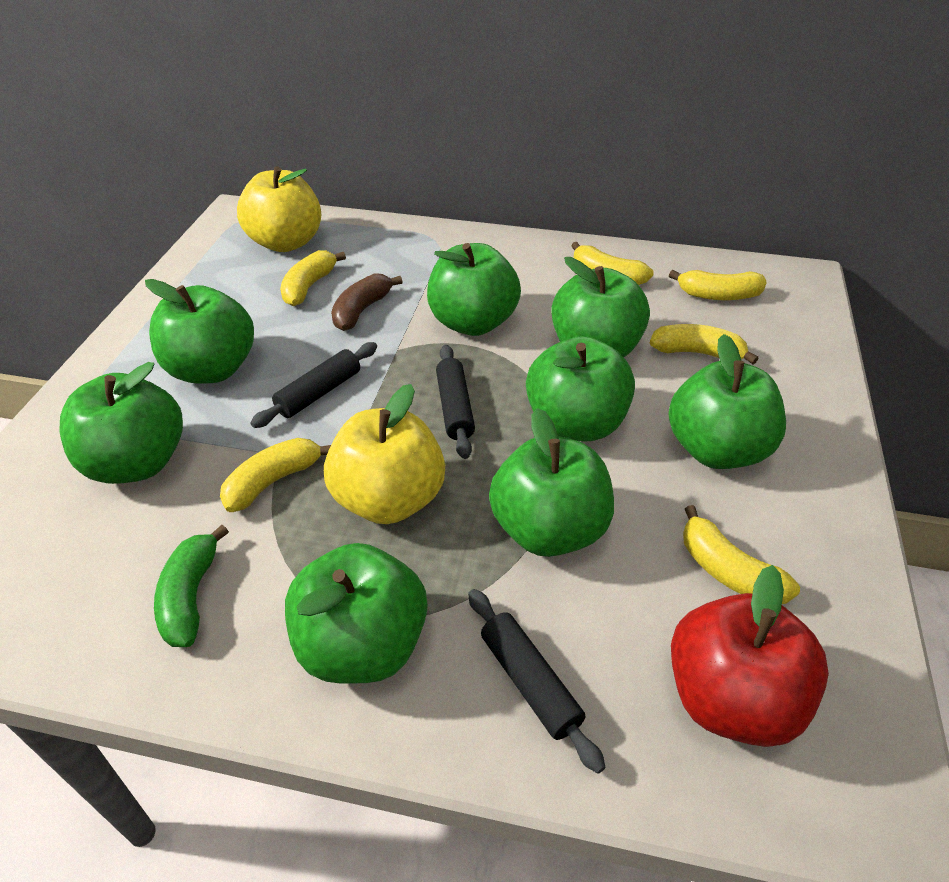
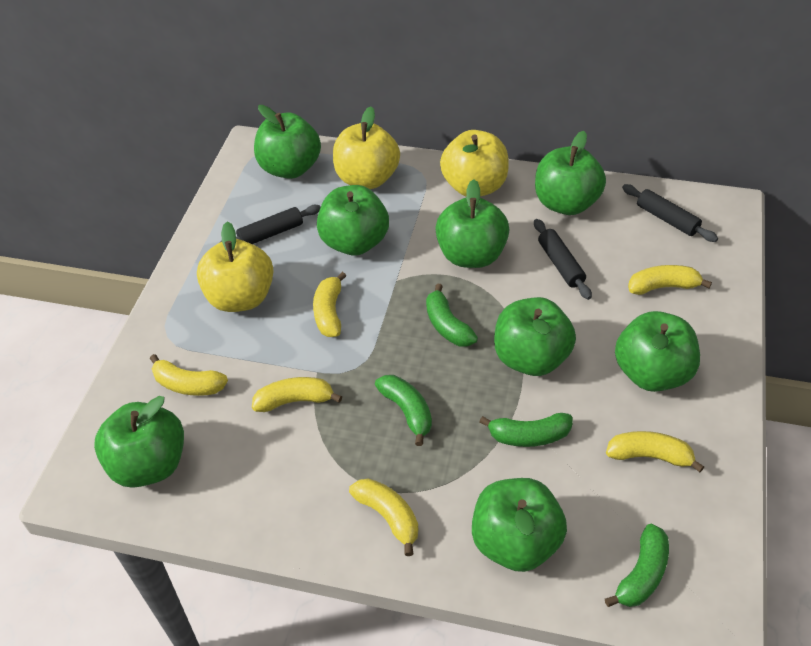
brown banana: [331,273,402,331] = 1 -> none = 0
green banana: [154,525,229,647] = 1 -> [375,375,432,446] [426,284,478,347] [479,413,573,447] [605,524,669,607] = 4
red apple: [671,565,829,747] = 1 -> none = 0
yellow apple: [237,166,321,252] [324,384,445,524] = 2 -> [197,222,274,312] [333,106,400,189] [440,130,509,196] = 3

